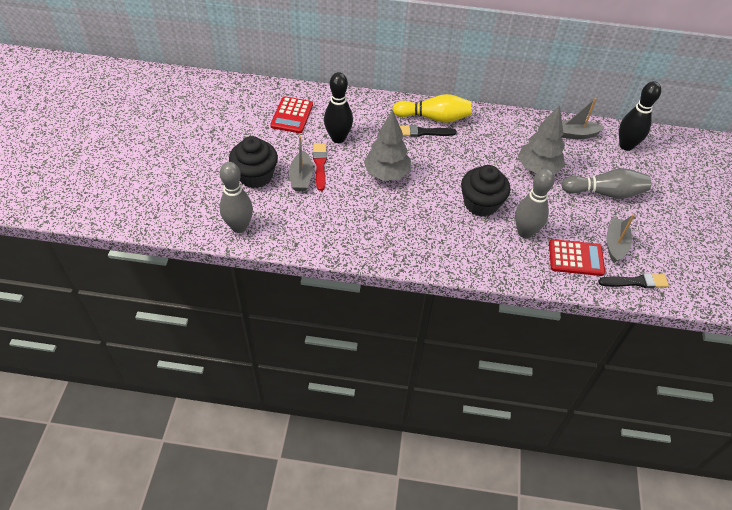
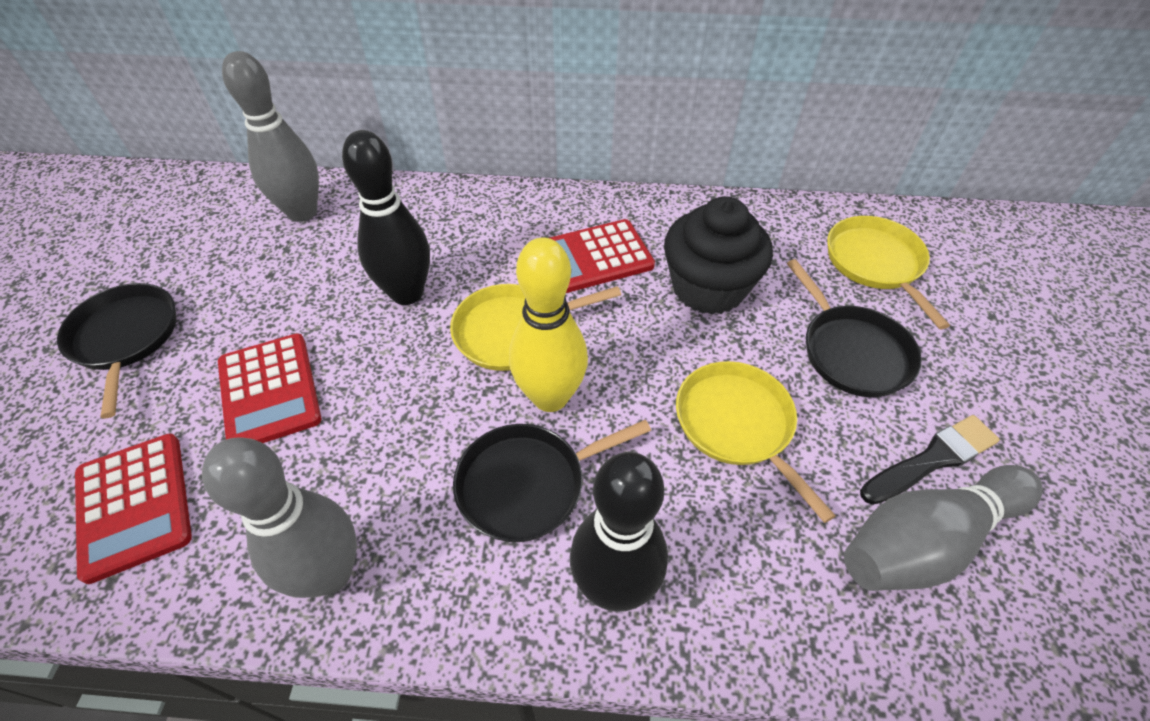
black brush: [400,125,457,137] [598,273,669,288] = 2 -> [860,415,1000,505] = 1
black cupcake: [229,136,278,188] [461,165,510,217] = 2 -> [664,196,773,315] = 1
black pan: none = 0 -> [57,283,177,419] [453,420,651,542] [787,259,922,397] = 3
grey boat: [289,136,313,191] [561,98,605,139] [606,214,635,263] = 3 -> none = 0
grey tree: [364,110,411,181] [518,105,565,174] = 2 -> none = 0
red brush: [313,144,327,191] = 1 -> none = 0
red calculator: [270,96,313,133] [549,239,605,276] = 2 -> [75,433,192,584] [218,333,321,443] [550,219,655,293] = 3
yellow pan: none = 0 -> [450,284,621,371] [676,361,836,523] [827,216,950,329] = 3

